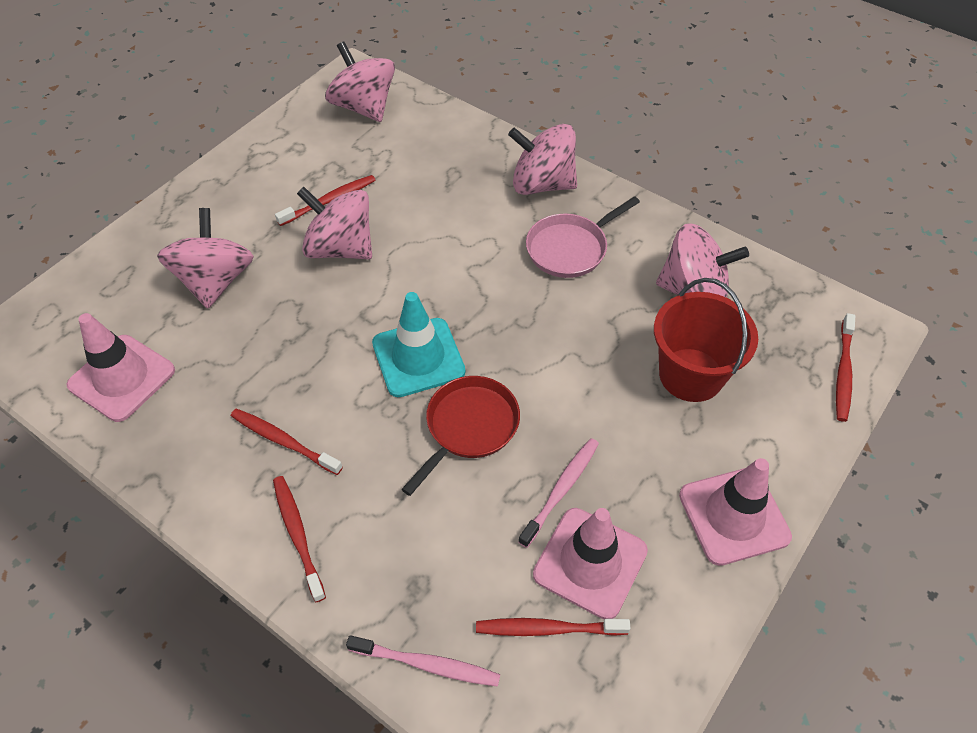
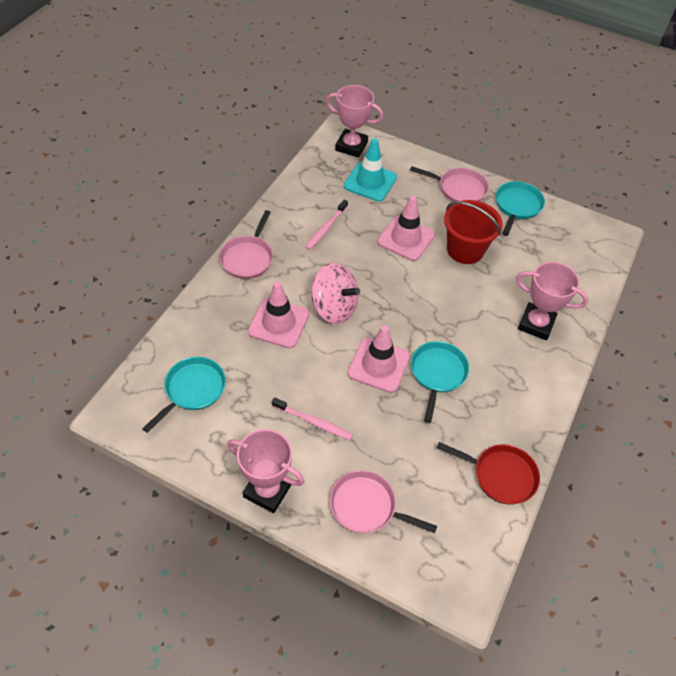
pink pan: [526,196,640,278] = 1 -> [219,210,273,279] [330,470,437,533] [410,166,489,202] = 3
pink spinning top: [157,208,254,309] [297,187,372,259] [325,41,395,122] [508,124,577,195] [656,223,749,298] = 5 -> [311,263,360,324] = 1
pink trophy: none = 0 -> [227,429,304,513] [326,85,383,158] [516,262,588,340] = 3
red toothbrush: [231,409,343,475] [273,476,326,602] [275,175,376,226] [476,618,631,636] [836,313,855,422] = 5 -> none = 0
turquoise pan: none = 0 -> [142,357,226,433] [411,341,469,423] [496,181,545,236] = 3

